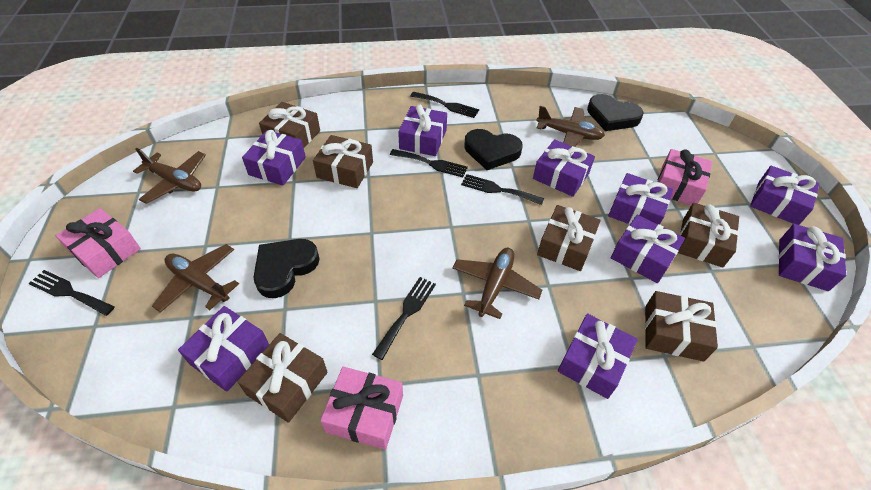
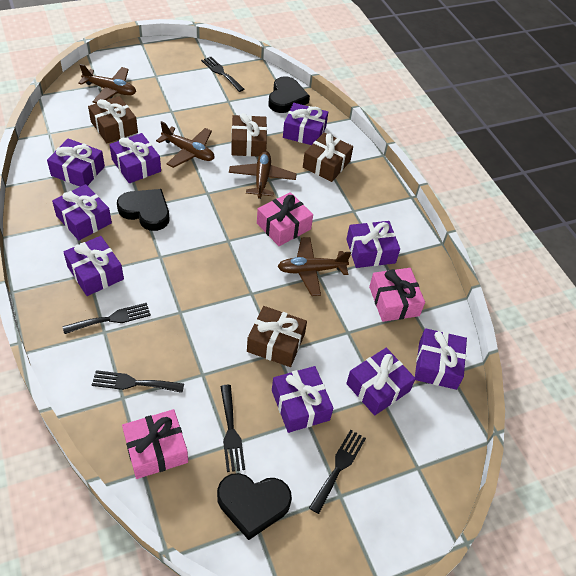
brown gift: [237,333,328,423] [259,102,320,148] [313,135,373,188] [537,205,601,271] [645,291,718,362] [678,203,739,268] = 6 -> [88,96,138,143] [231,113,267,157] [247,306,307,367] [303,132,353,182] = 4

